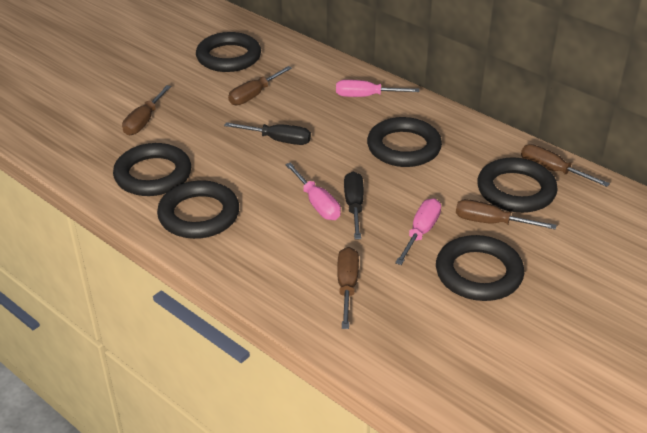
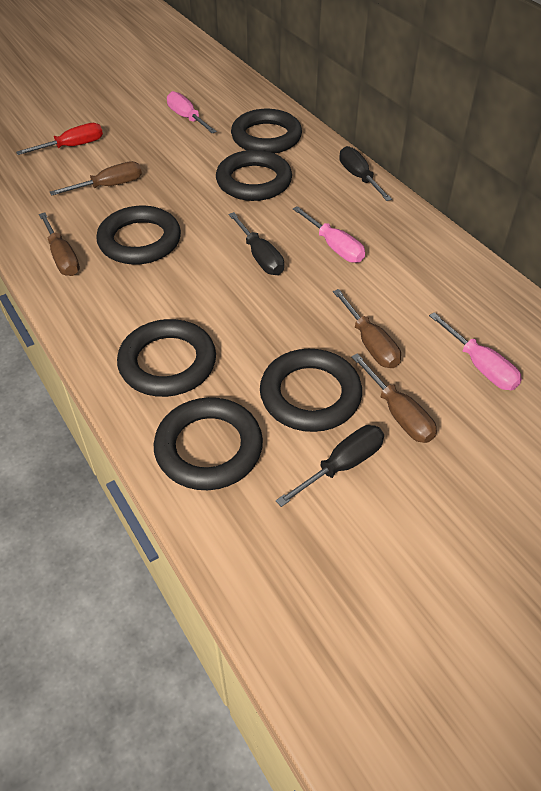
black screwdriver: [224,122,311,145] [344,172,364,239] = 2 -> [229,212,284,275] [276,425,384,507] [339,146,392,201] = 3
brown screwdriver: [122,85,171,135] [228,66,292,105] [337,247,359,329] [456,199,557,230] [521,144,610,187] = 5 -> [39,212,80,276] [50,161,142,196] [333,289,401,368] [351,353,437,443] = 4
red screwdriver: none = 0 -> [16,123,103,155] = 1

